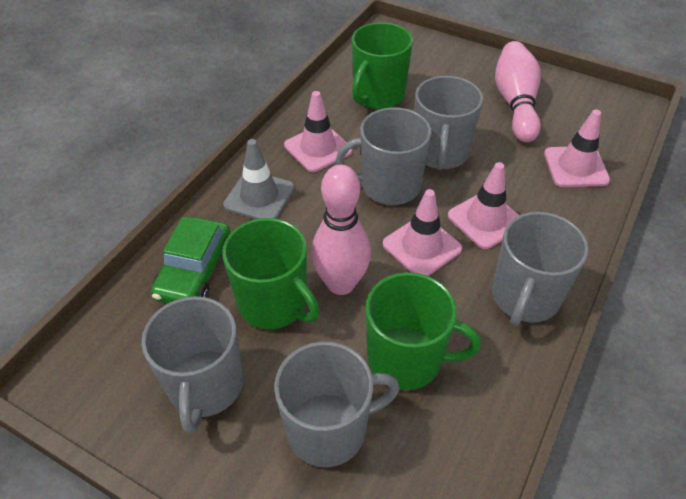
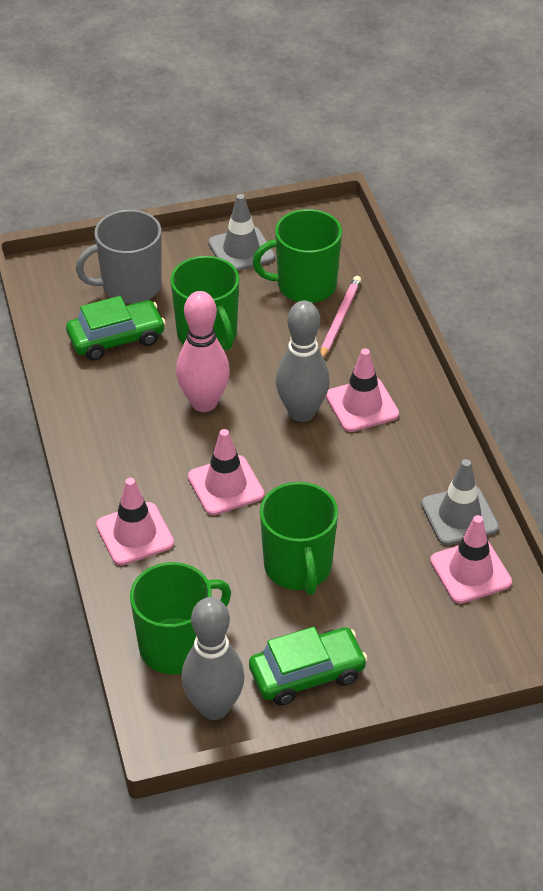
green car: [151,217,231,304] = 1 -> [66,296,166,361] [249,627,368,706] = 2
green mug: [222,218,319,329] [352,22,413,109] [366,272,481,390] = 3 -> [130,562,231,674] [170,256,239,351] [253,209,342,303] [260,482,338,595] = 4
grey bowling pin: none = 0 -> [181,597,245,720] [276,301,330,422] = 2
grey mug: [142,296,243,434] [274,342,400,467] [336,107,432,205] [415,76,483,170] [492,212,589,326] = 5 -> [76,210,162,304] = 1
grey traffic cone: [223,139,295,219] = 1 -> [208,194,275,271] [421,459,499,545] = 2
pink bowling pin: [311,165,371,295] [495,41,541,142] = 2 -> [176,291,230,412] = 1
pink pencil: none = 0 -> [320,276,361,358] = 1

